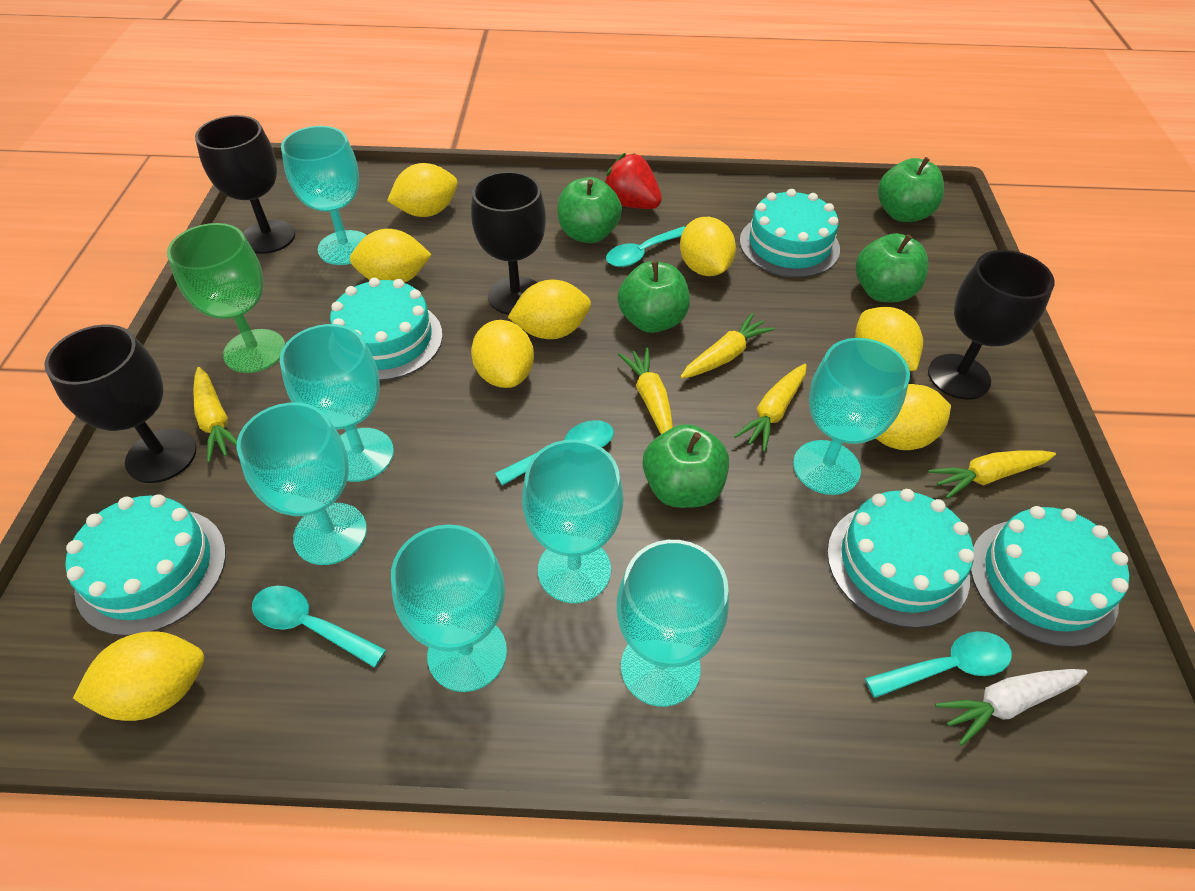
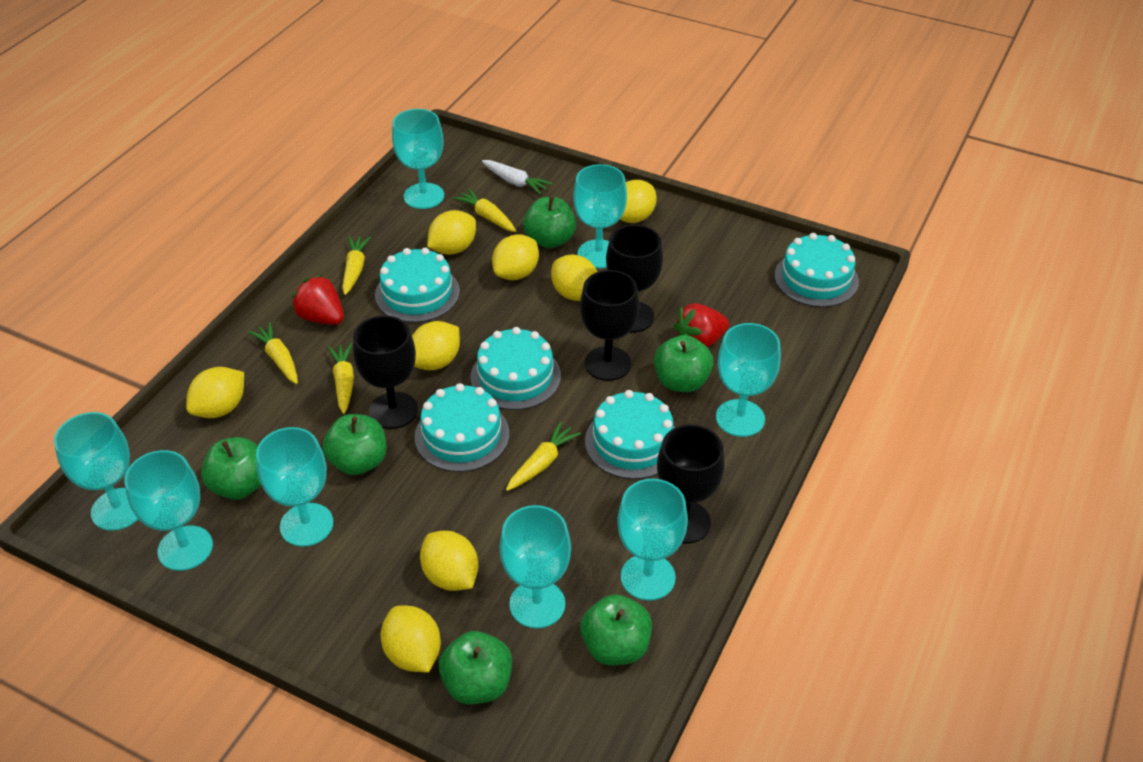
green apple: [557,177,622,243] [618,261,690,333] [643,424,729,508] [856,233,929,302] [878,157,944,222] = 5 -> [201,437,261,500] [323,414,387,475] [439,631,512,704] [523,196,576,248] [580,594,652,665] [654,335,713,392] = 6
green goblet: [167,223,285,373] = 1 -> none = 0
red strawberry: [604,153,662,209] = 1 -> [292,274,344,325] [674,303,729,348] = 2
turquoise goblet: [236,402,367,565] [280,324,394,482] [281,126,367,265] [391,525,507,692] [522,439,623,603] [617,540,729,707] [793,338,910,495] = 7 -> [54,412,138,531] [124,450,213,571] [256,427,333,547] [392,109,444,209] [500,505,571,628] [573,164,627,268] [617,479,688,601] [716,323,781,437] = 8
turquoise spoon: [252,586,386,668] [495,420,614,486] [606,226,685,267] [865,631,1012,698] = 4 -> none = 0

